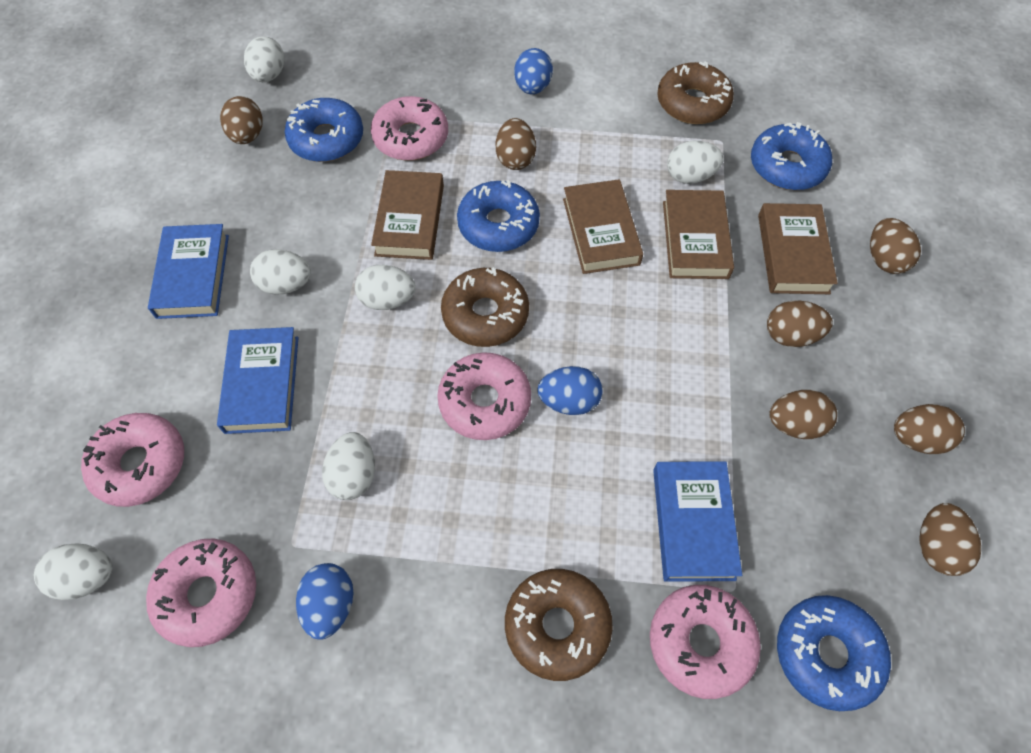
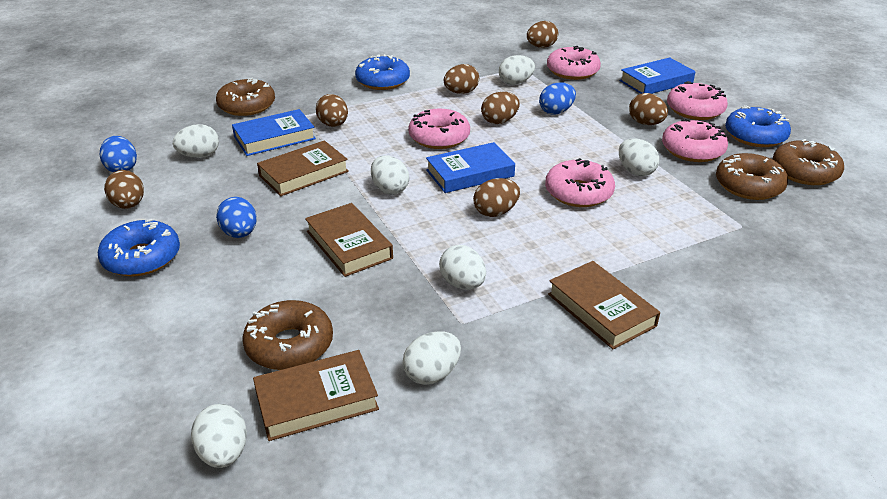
blue donut: [285,98,363,162] [457,180,540,252] [751,122,832,190] [777,595,891,711] = 4 -> [98,219,180,277] [355,54,410,90] [725,106,791,147] = 3
brown donut: [441,267,529,347] [505,569,613,681] [657,61,734,124] = 3 -> [216,78,275,116] [242,300,333,370] [716,153,788,200] [773,139,844,185] = 4
white egg: [34,543,112,600] [244,36,284,82] [250,249,311,294] [322,432,375,500] [355,265,416,310] [667,141,724,184] = 6 -> [173,124,219,158] [191,404,247,468] [371,155,409,195] [403,332,461,385] [439,245,486,290] [499,55,535,85] [619,138,659,176] = 7

